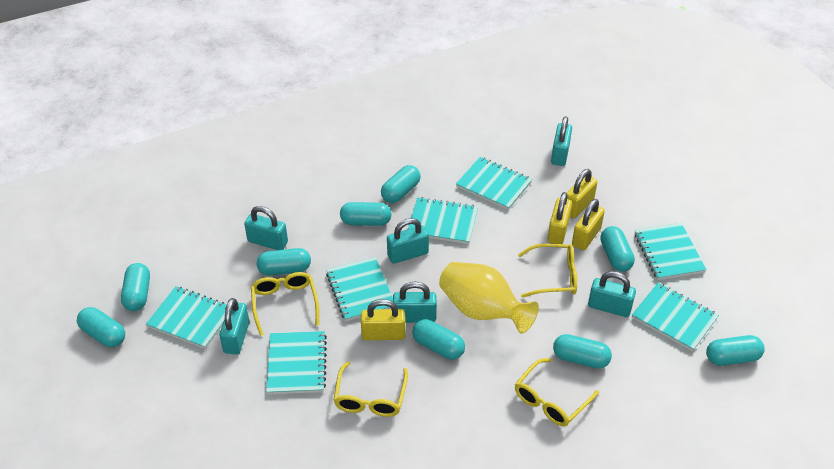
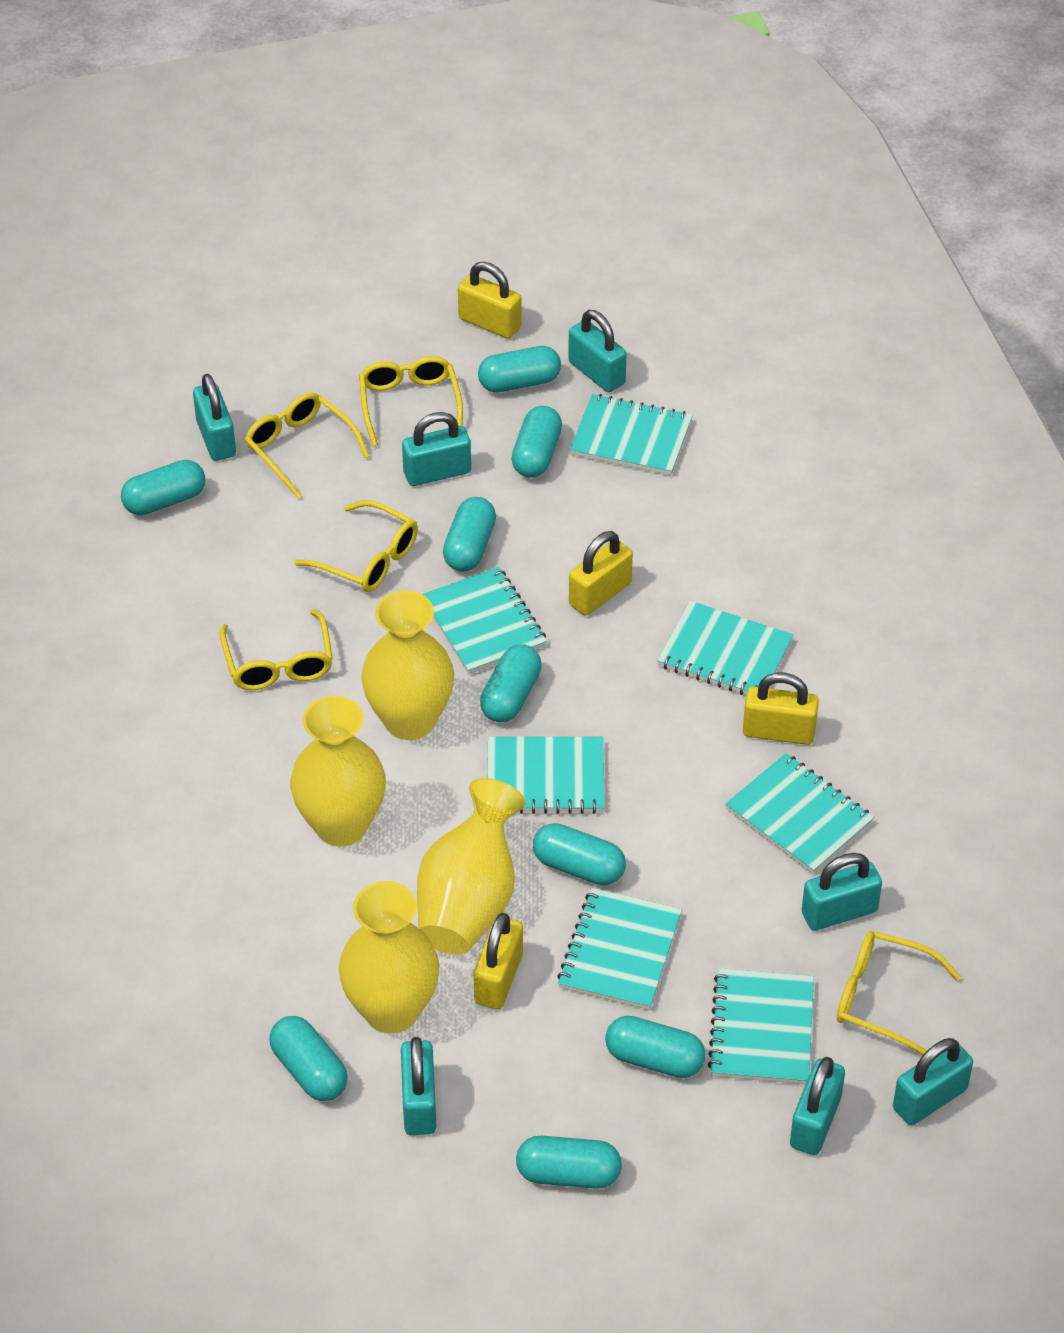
turquoise padlock: [219,298,250,355] [244,206,288,250] [387,218,429,264] [393,281,437,323] [551,116,572,166] [588,271,636,317] = 6 -> [193,374,236,461] [401,1037,437,1135] [402,412,471,486] [568,310,627,392] [790,1057,845,1155] [802,853,882,931] [893,1038,973,1125] = 7
yellow glasses: [251,272,319,336] [334,361,408,417] [515,358,599,426] [518,243,577,298] = 4 -> [220,609,333,690] [245,392,369,498] [294,500,418,592] [359,356,463,447] [837,931,961,1055] = 5
yellow vase: [439,262,539,334] = 1 -> [290,696,386,847] [339,881,440,1034] [361,590,454,740] [417,778,525,955] = 4

